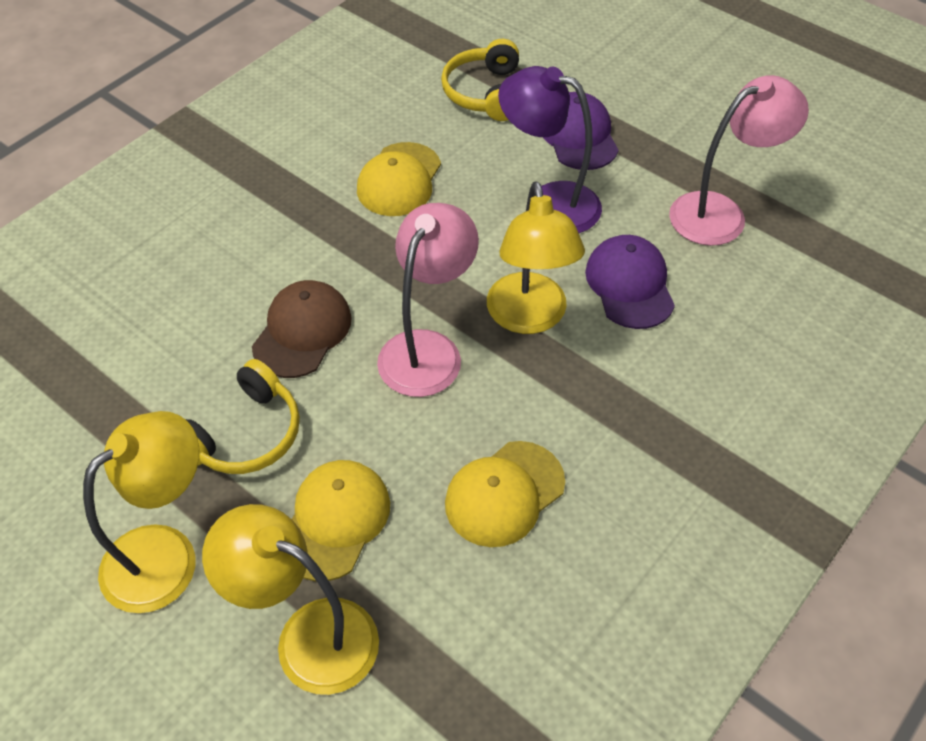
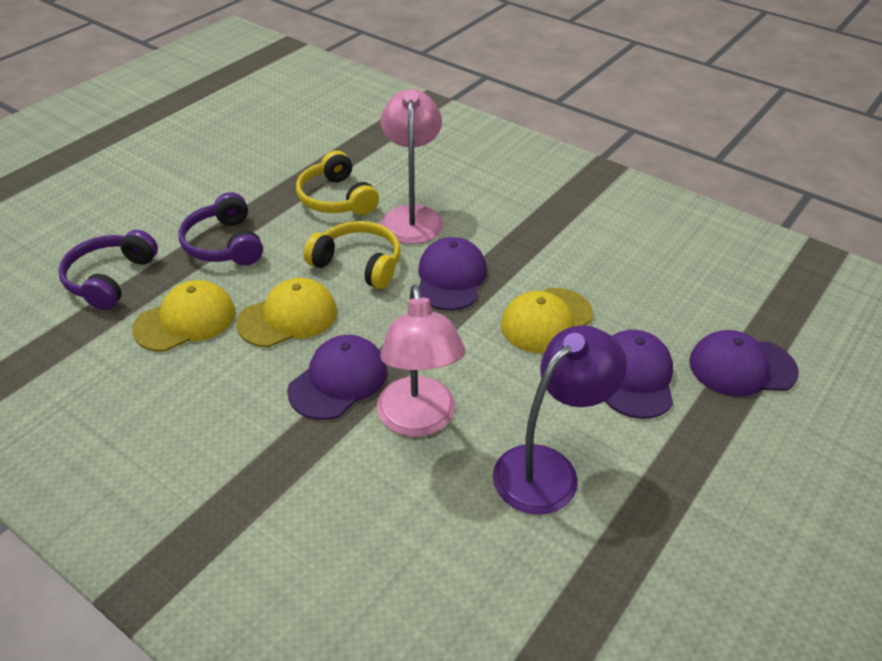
brown cap: [252,280,352,378] = 1 -> none = 0
purple cap: [543,92,619,170] [585,235,675,329] = 2 -> [287,335,387,420] [418,237,487,310] [605,330,673,419] [689,330,799,397] = 4
purple headphones: none = 0 -> [58,230,158,310] [178,192,263,266] = 2
yellow lamp: [83,411,199,613] [202,504,379,695] [487,181,585,334] = 3 -> none = 0

